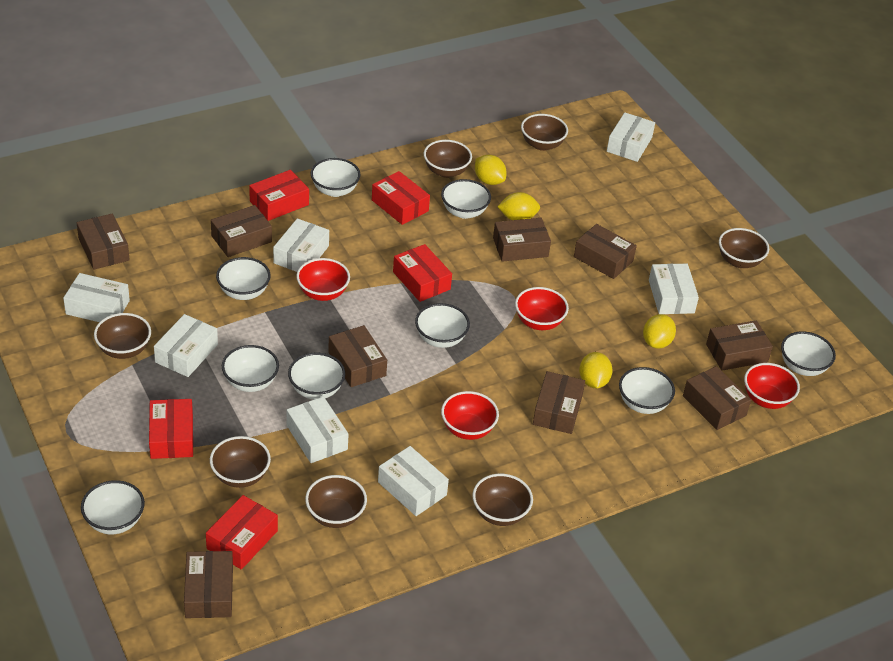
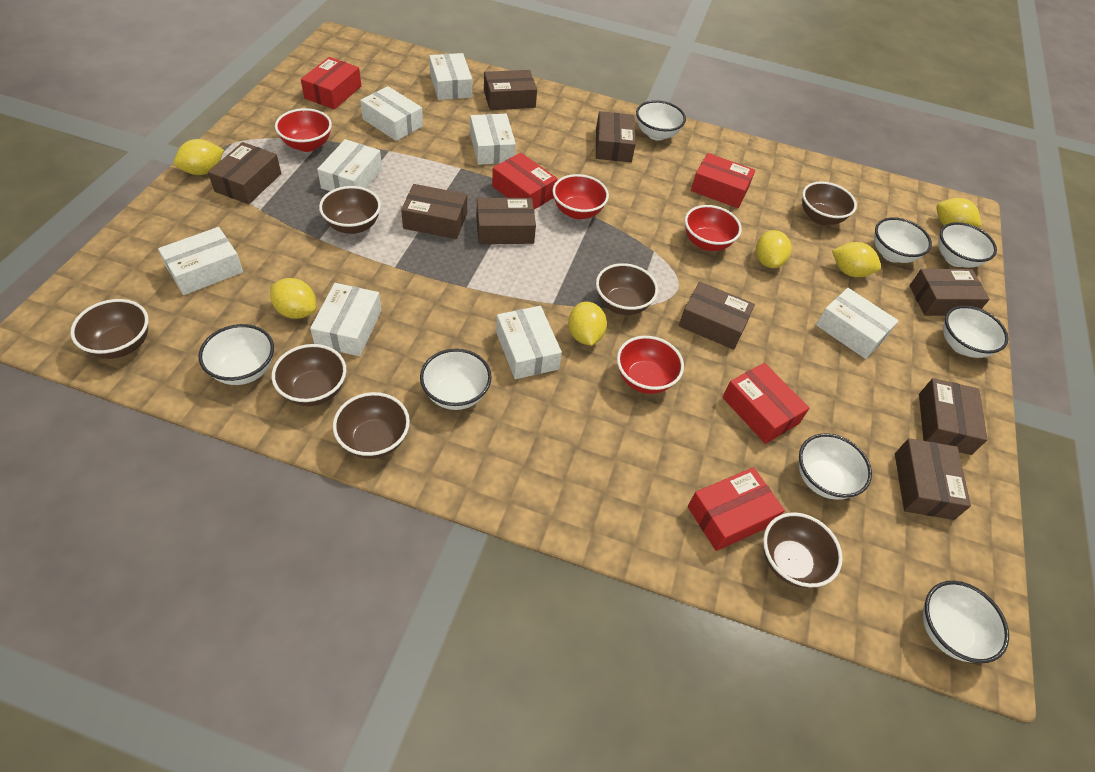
white bowl: [81,480,145,534] [216,257,271,300] [222,345,279,392] [288,353,345,399] [310,158,360,197] [415,303,470,348] [441,179,491,219] [619,367,675,414] [781,331,836,376] = 9 -> [199,324,274,385] [420,349,492,410] [636,100,686,140] [799,433,872,500] [874,217,932,263] [923,581,1009,663] [938,222,997,268] [943,305,1009,358] = 8
white box: [63,273,130,322] [154,314,218,377] [273,218,329,272] [287,396,349,463] [378,446,449,516] [607,112,655,162] [649,264,699,314] = 7 -> [158,227,243,295] [310,283,382,356] [317,139,382,191] [360,86,423,141] [429,53,472,100] [470,114,516,165] [496,306,562,379] [816,288,898,359] = 8
yellow lemon: [475,155,507,185] [497,192,540,220] [579,352,613,388] [643,314,676,349] = 4 -> [174,139,224,175] [270,278,316,319] [568,301,607,346] [756,230,792,268] [832,242,881,277] [937,198,982,227] = 6

